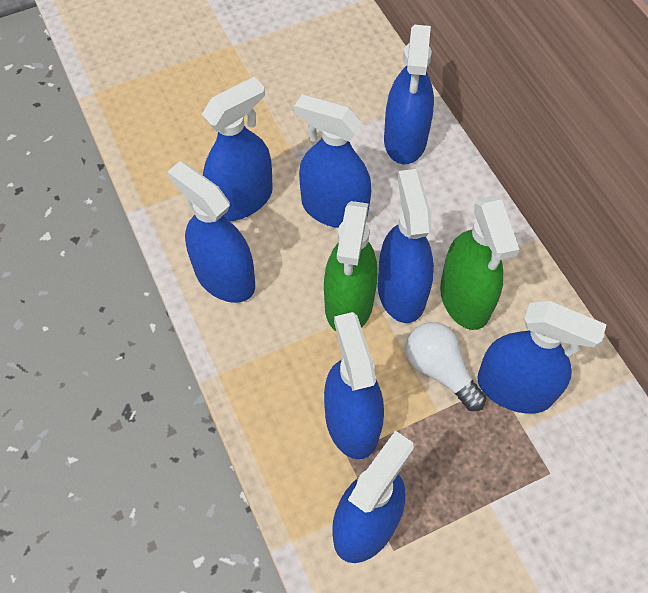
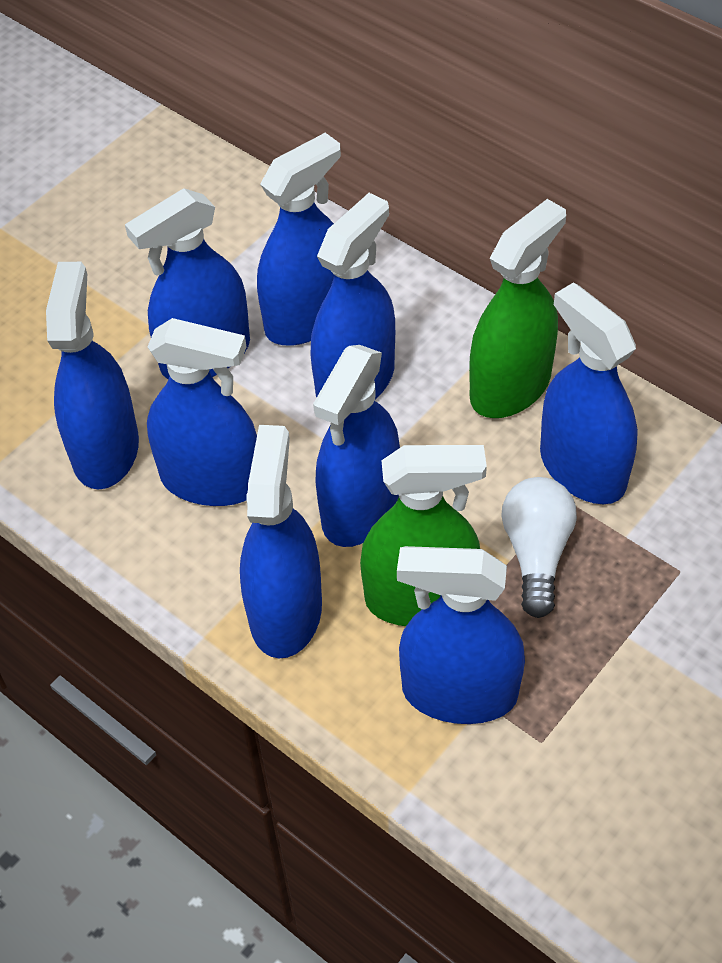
blue spray bottle: [167,161,255,303] [202,77,273,221] [294,94,371,228] [324,312,384,459] [332,430,414,563] [378,169,434,323] [384,25,434,164] [477,301,607,414] = 8 -> [46,262,139,490] [125,188,250,379] [147,318,257,506] [240,425,322,658] [257,133,341,346] [310,193,395,399] [313,345,400,547] [397,546,525,724] [540,282,638,504] = 9

